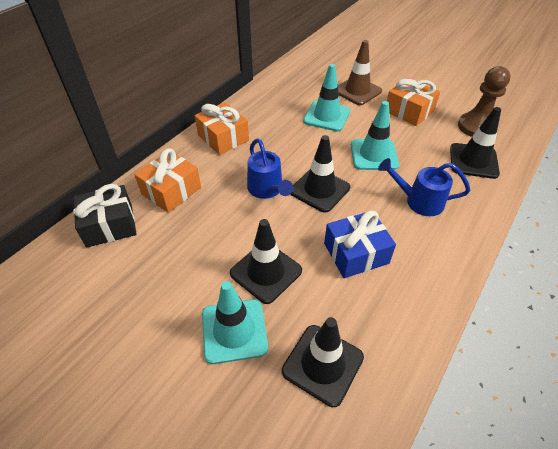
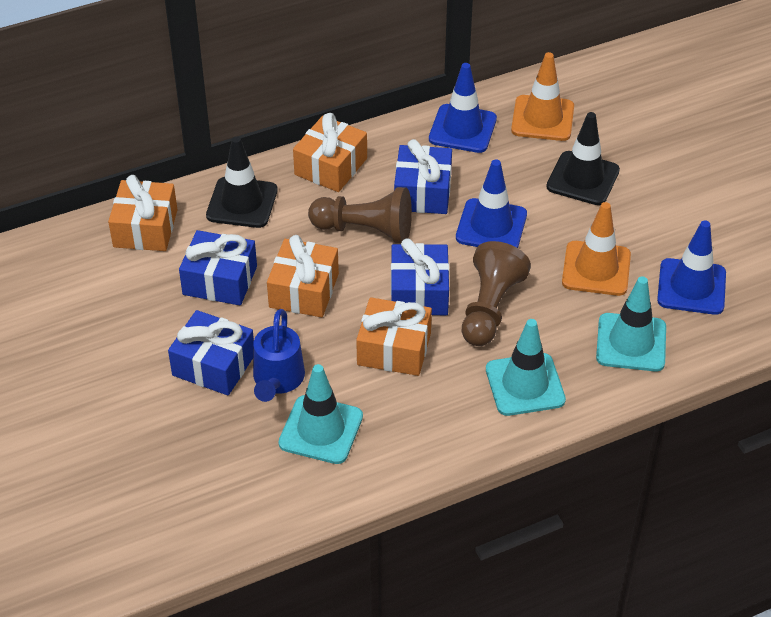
black gift: [73,184,136,247] = 1 -> none = 0
black traffic cone: [230,219,302,304] [282,317,364,407] [290,135,350,213] [450,107,501,179] = 4 -> [206,136,278,228] [546,112,620,205] = 2
blue gift: [324,211,396,278] = 1 -> [168,310,254,395] [179,230,257,305] [391,238,449,315] [394,139,452,214] = 4
blue traffic cone: none = 0 -> [429,63,497,153] [456,160,527,248] [657,220,726,315] = 3
blue watering can: [247,138,293,199] [378,158,470,216] = 2 -> [253,309,305,402] = 1
brown pawn: [458,66,511,137] = 1 -> [308,187,412,244] [462,241,531,346] = 2
brown traffic cone: [338,40,382,105] = 1 -> none = 0
orange gift: [134,149,201,213] [194,102,249,155] [387,78,440,126] = 3 -> [108,175,177,251] [267,235,339,317] [293,113,367,192] [356,297,432,376] = 4
orange traffic cone: none = 0 -> [511,52,574,141] [562,202,631,296] = 2

